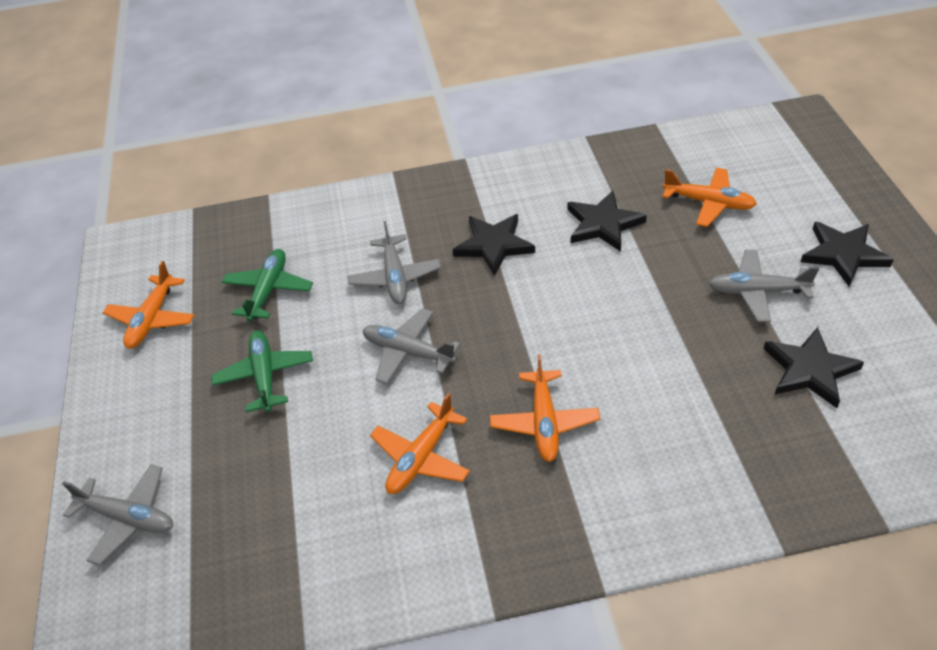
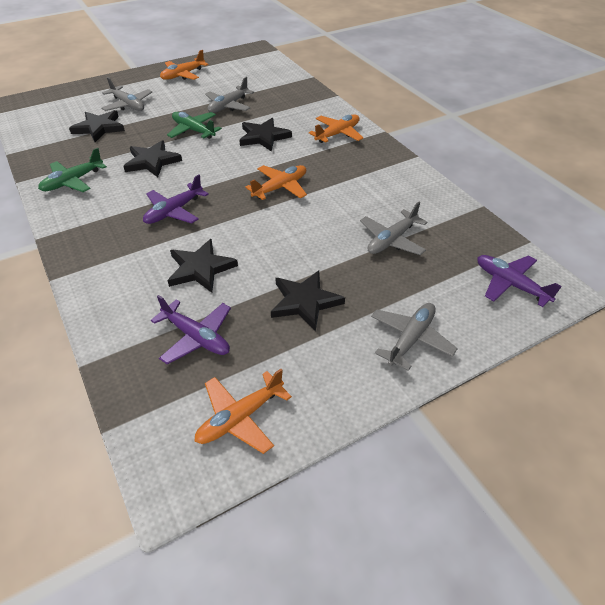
black star: [453,214,535,276] [567,191,647,252] [764,327,864,408] [801,222,894,286] = 4 -> [69,110,125,142] [123,140,182,177] [168,239,238,293] [239,118,292,152] [271,270,345,331] = 5
purple plane: none = 0 -> [143,174,209,224] [151,295,231,364] [477,255,562,307] = 3

